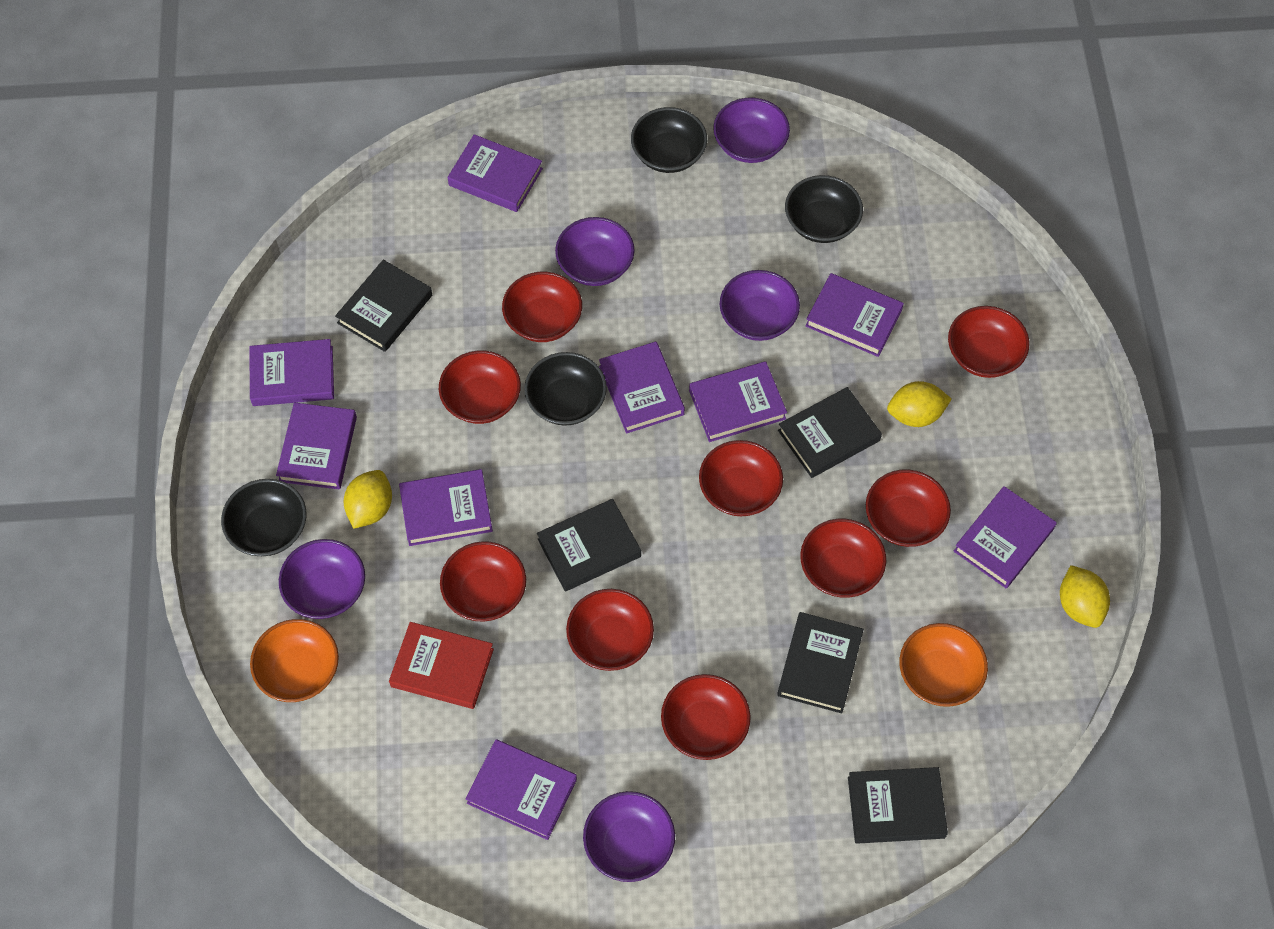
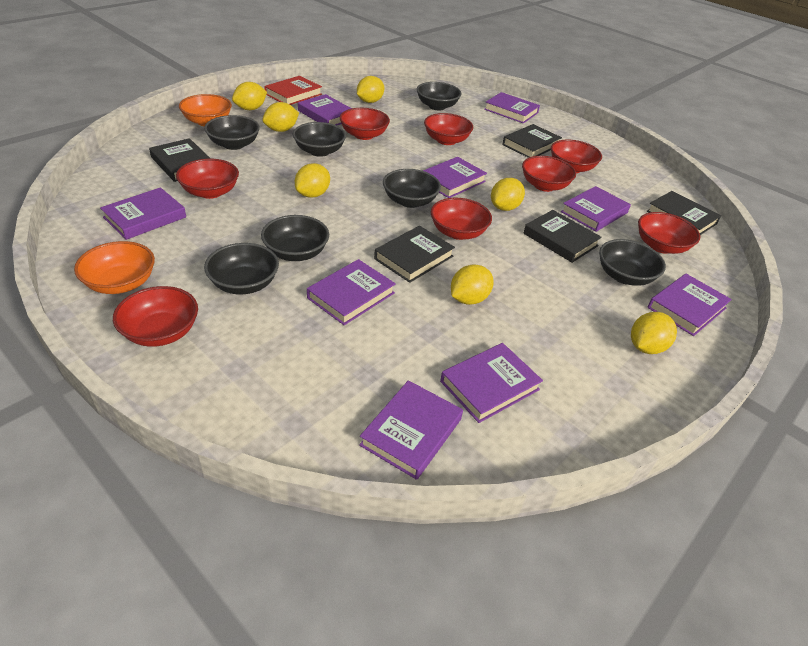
black bowl: [221,479,306,556] [524,352,607,426] [631,107,707,173] [785,175,863,243] = 4 -> [204,115,260,150] [204,243,279,294] [261,215,329,261] [293,122,346,157] [383,169,441,208] [417,82,461,110] [599,239,666,286] = 7
purple bowl: [279,539,365,619] [555,217,635,286] [583,791,675,882] [713,98,790,163] [720,270,800,341] = 5 -> none = 0
red bowl: [439,351,521,424] [440,541,526,621] [502,272,582,342] [566,589,654,671] [661,674,751,760] [699,440,783,516] [800,519,886,598] [866,469,951,547] [948,306,1030,378] = 9 -> [113,286,198,347] [176,159,239,199] [340,108,390,140] [424,113,473,145] [430,198,492,240] [522,156,576,192] [551,140,602,173] [638,212,700,254] = 8
yellow lemon: [344,470,392,529] [887,381,952,427] [1060,565,1110,628] = 3 -> [232,82,267,110] [262,102,299,132] [295,163,330,198] [357,76,384,103] [451,264,493,305] [491,178,525,211] [631,312,677,354] = 7

